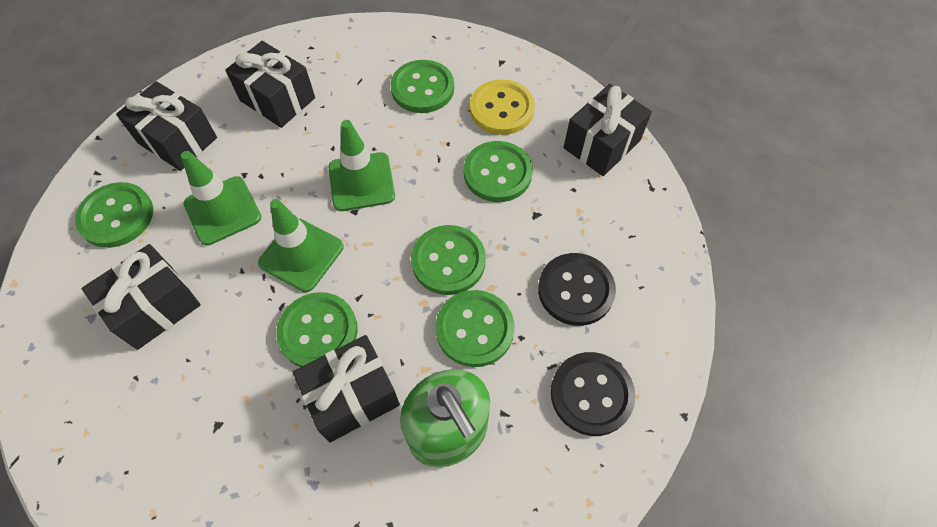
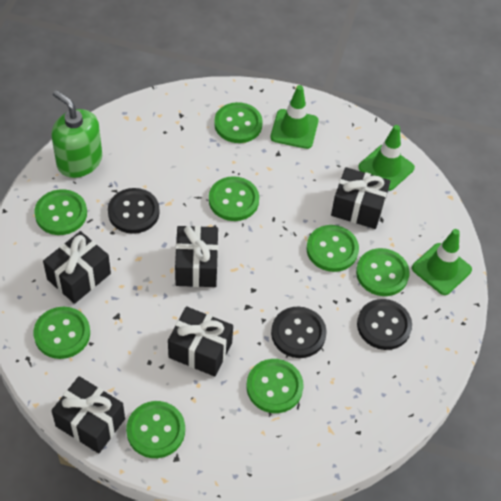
black button: [538,253,616,326] [551,352,636,436] = 2 -> [108,188,160,234] [271,307,327,358] [357,299,412,350] = 3
green button: [75,182,153,248] [276,292,358,367] [391,60,454,113] [411,225,486,295] [436,290,515,367] [464,141,533,202] = 6 -> [33,307,90,359] [34,189,87,235] [126,401,185,458] [209,176,259,221] [214,102,263,143] [247,359,303,413] [307,225,359,272] [356,248,410,296] = 8
yellow button: [470,80,535,135] = 1 -> none = 0

